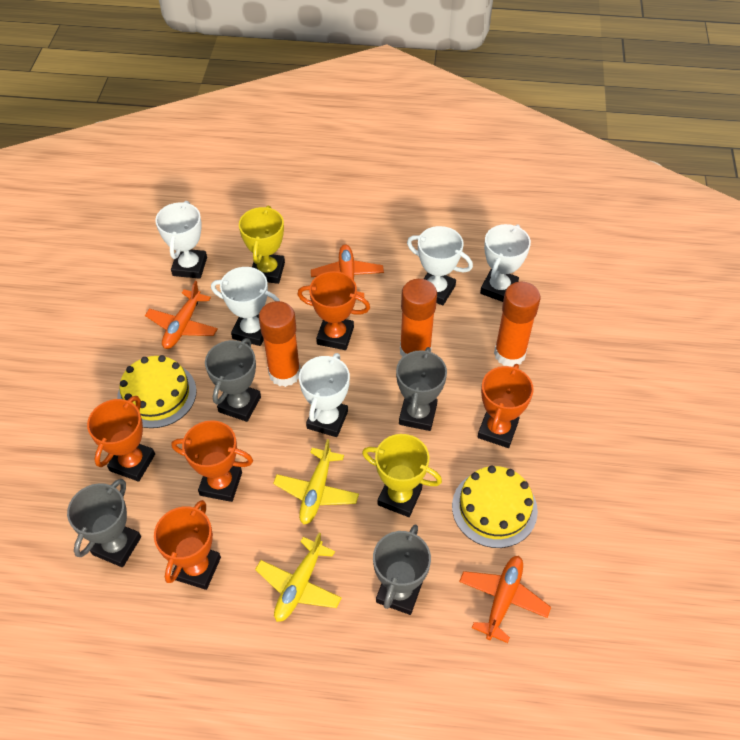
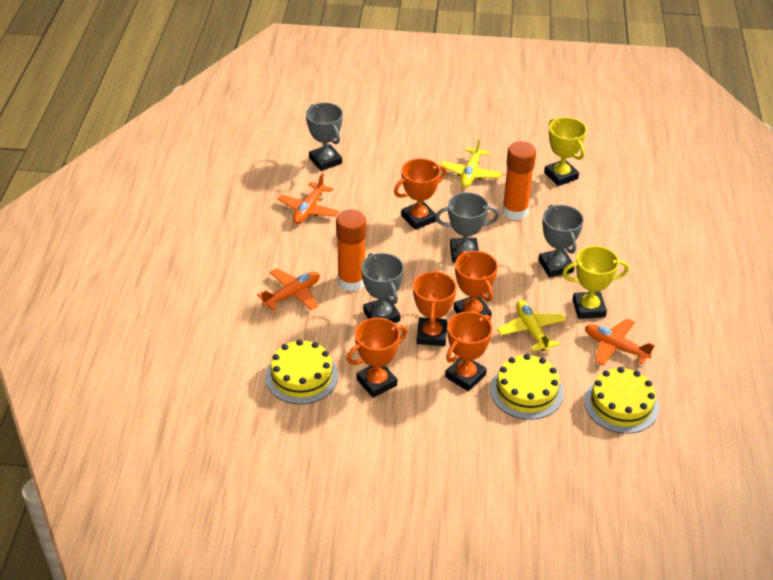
orange glue stick: [259,301,301,387] [400,279,437,357] [494,282,540,367] = 3 -> [336,209,366,291] [502,141,536,220] = 2
white trophy: [155,201,207,279] [211,267,280,346] [299,353,350,437] [407,226,473,305] [480,224,531,302] = 5 -> none = 0
yellow cake: [117,355,196,428] [452,465,538,548] = 2 -> [265,339,338,404] [490,354,564,420] [584,367,659,434] = 3

